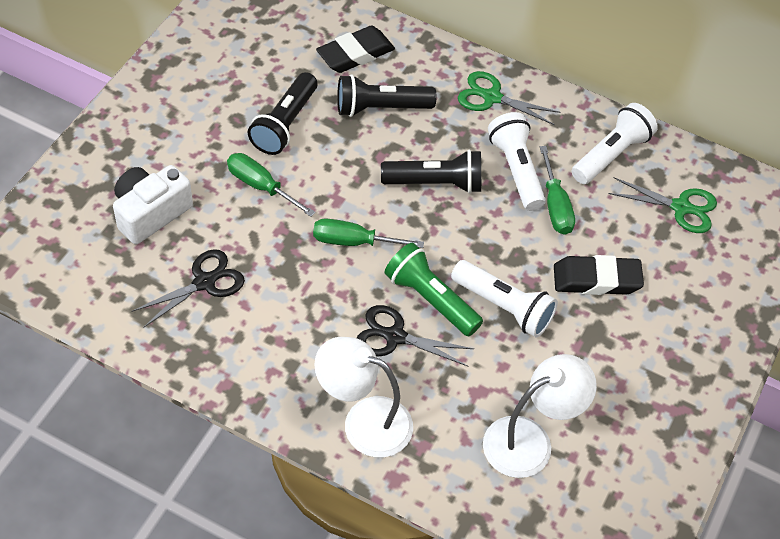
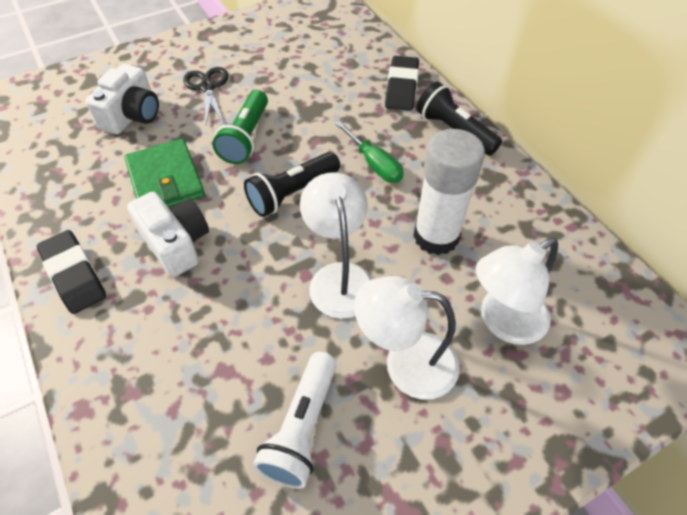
black flashlight: [248,72,317,155] [337,74,436,117] [381,150,481,194] = 3 -> [244,152,340,217] [416,81,502,156] = 2
black scissors: [131,249,245,328] [357,305,474,367] = 2 -> [183,67,228,124] = 1
green scissors: [458,71,561,125] [608,177,717,233] = 2 -> none = 0
green screwdriver: [227,153,316,217] [313,218,424,248] [540,146,575,235] = 3 -> [335,121,404,183] = 1
green wallet: none = 0 -> [124,139,205,208] = 1
white camera: [113,165,193,244] = 1 -> [86,64,159,134] [127,192,209,277] = 2
white flashlight: [451,260,558,338] [488,112,546,211] [572,103,658,184] = 3 -> [253,352,337,489] = 1
white glue stick: none = 0 -> [413,129,485,255] = 1
white lamp: [314,337,413,457] [483,354,597,478] = 2 -> [300,172,373,319] [354,276,460,399] [476,238,558,345] = 3

